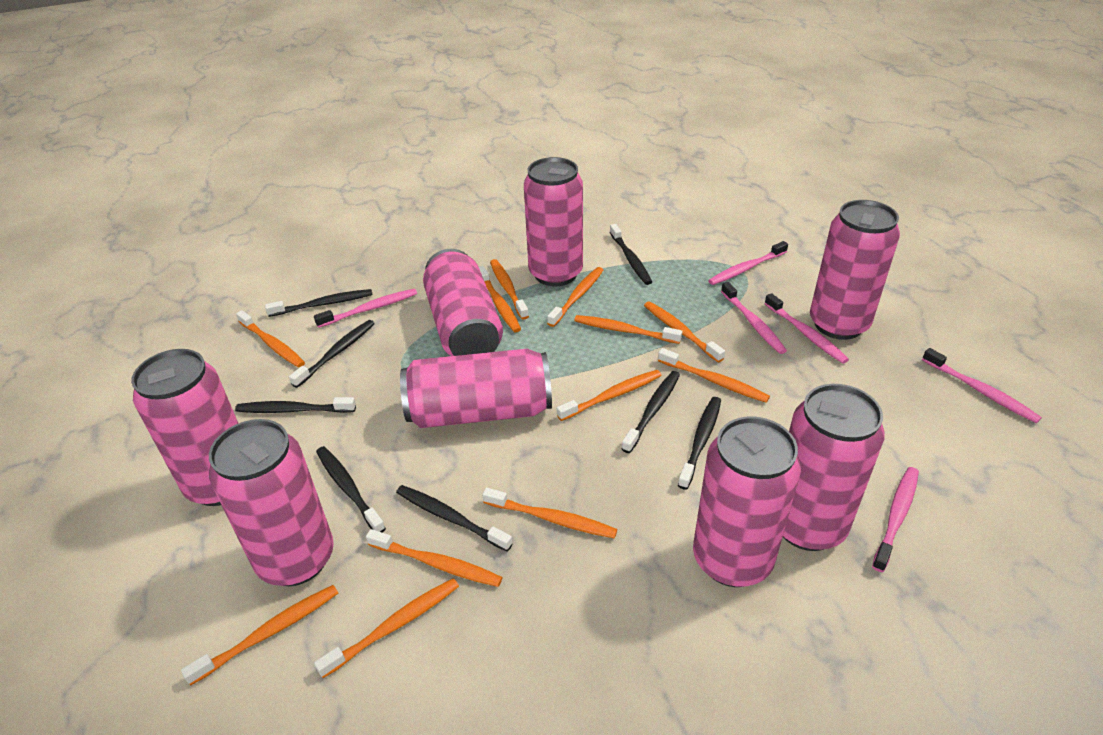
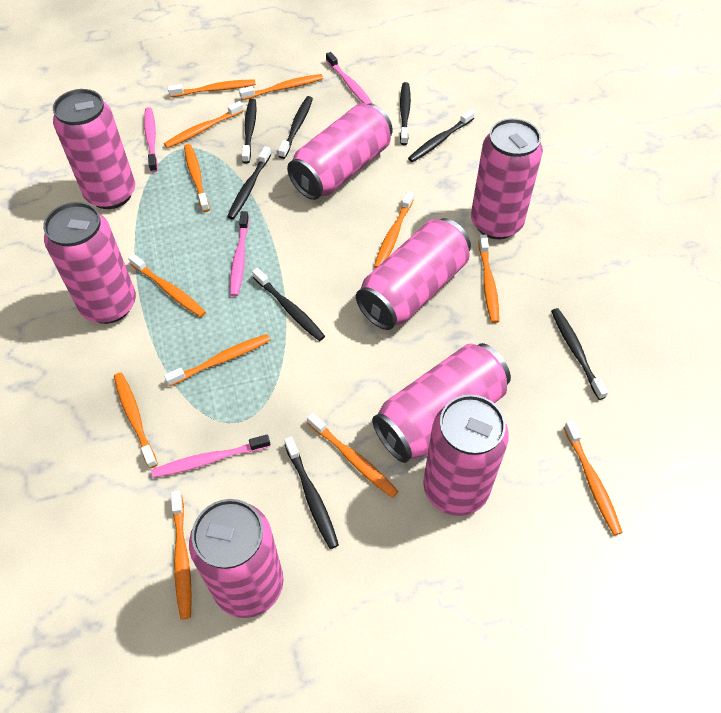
pink toothbrush: [314,289,417,328] [708,241,788,285] [721,282,787,354] [764,293,849,364] [872,467,919,572] [922,348,1042,423] = 6 -> [144,107,158,172] [151,435,270,478] [230,211,249,296] [326,52,373,104] = 4

